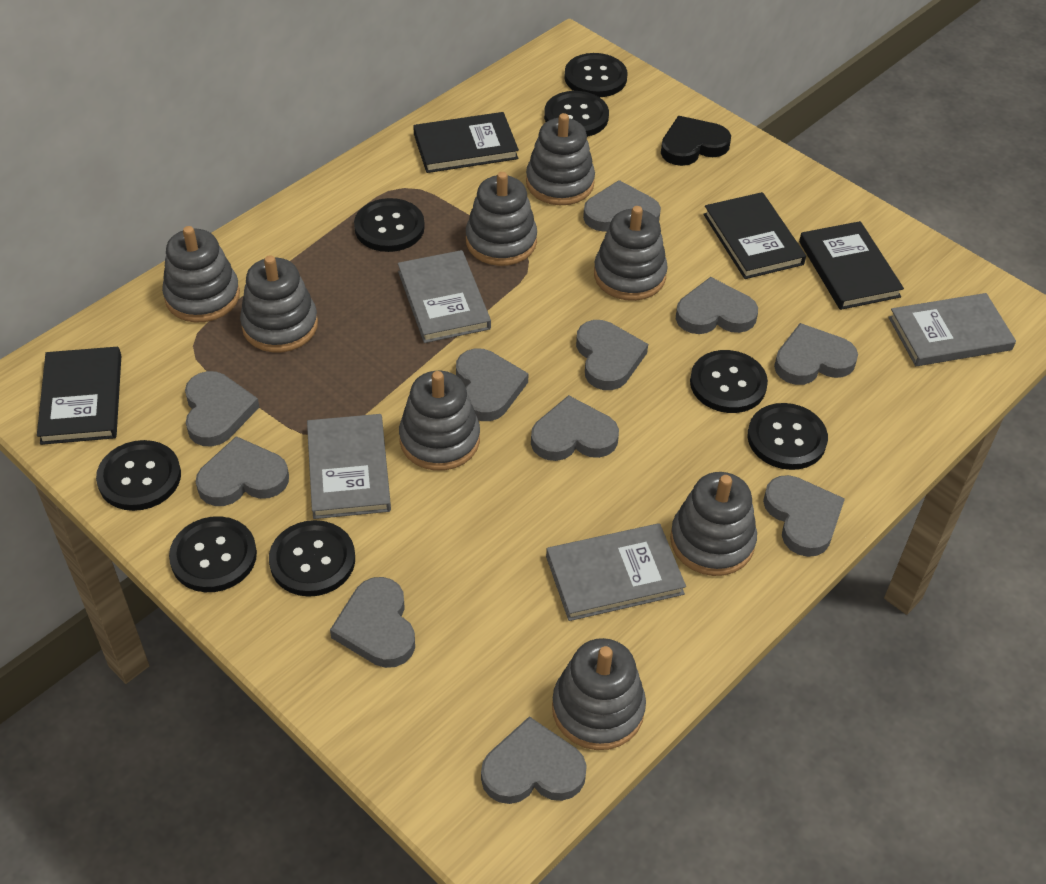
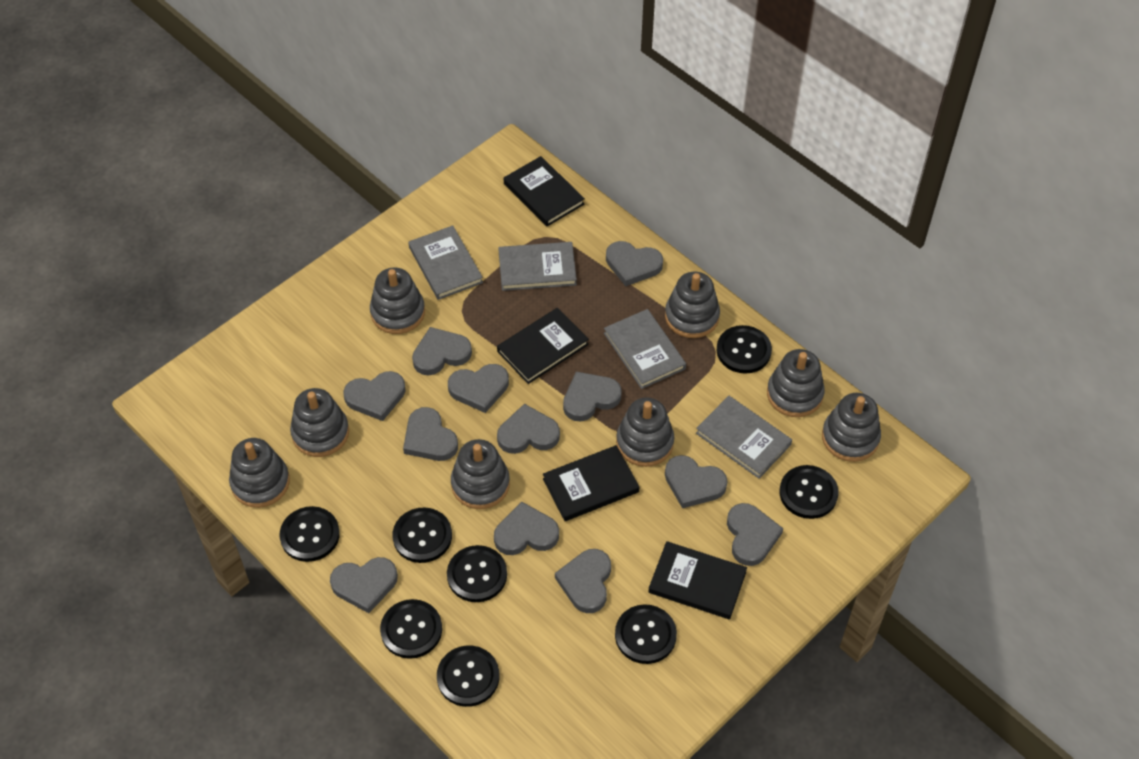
black heart: [661,116,731,166] = 1 -> none = 0
grey heart: [185,371,260,446] [196,436,289,506] [330,577,415,668] [456,349,529,421] [481,716,587,804] [531,395,619,461] [576,320,648,390] [583,180,661,232] [676,277,758,334] [763,475,845,557] [774,323,858,385] = 11 -> [330,557,398,613] [343,371,405,421] [403,407,458,461] [412,327,472,375] [448,364,509,413] [494,501,559,555] [497,404,560,454] [555,549,611,613] [563,372,622,422] [606,241,663,286] [665,455,728,508] [727,503,783,566] = 12

